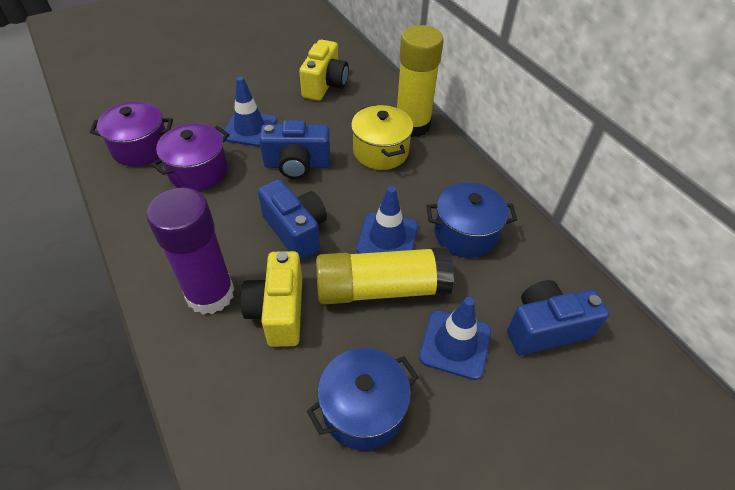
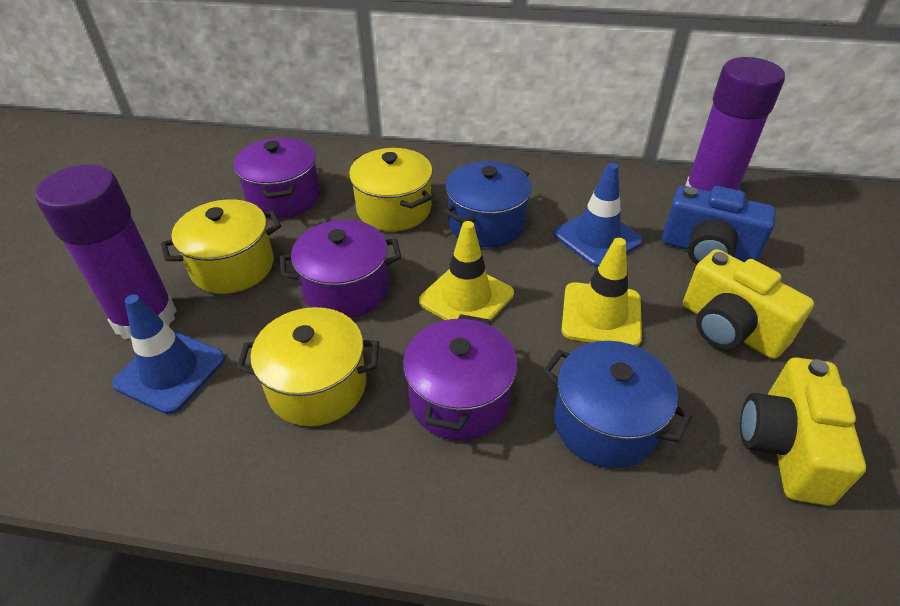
blue camera: [258,179,327,261] [259,120,330,179] [507,280,609,355] = 3 -> [662,186,776,264] = 1
blue traffic cone: [221,76,277,147] [356,186,418,254] [419,297,491,380] = 3 -> [112,294,225,414] [554,163,643,267] = 2
purple glue stick: [147,187,234,315] = 1 -> [35,164,177,339] [685,57,785,192] = 2
purple pot: [90,101,173,166] [151,123,229,191] = 2 -> [233,137,320,218] [280,220,402,318] [403,314,517,441] = 3
yellow glue stick: [316,247,454,304] [397,25,444,137] = 2 -> none = 0
yellow pot: [351,105,413,170] = 1 -> [161,199,281,294] [236,307,379,426] [349,148,433,231] = 3
yellow traffic cone: none = 0 -> [419,221,514,321] [561,238,642,346] = 2

